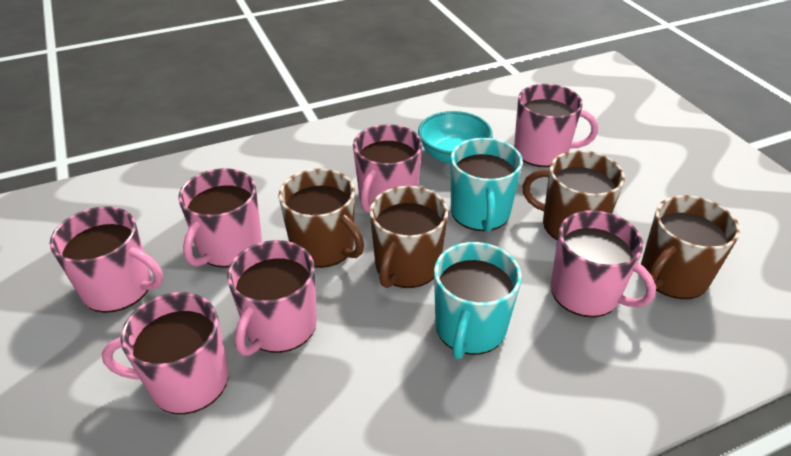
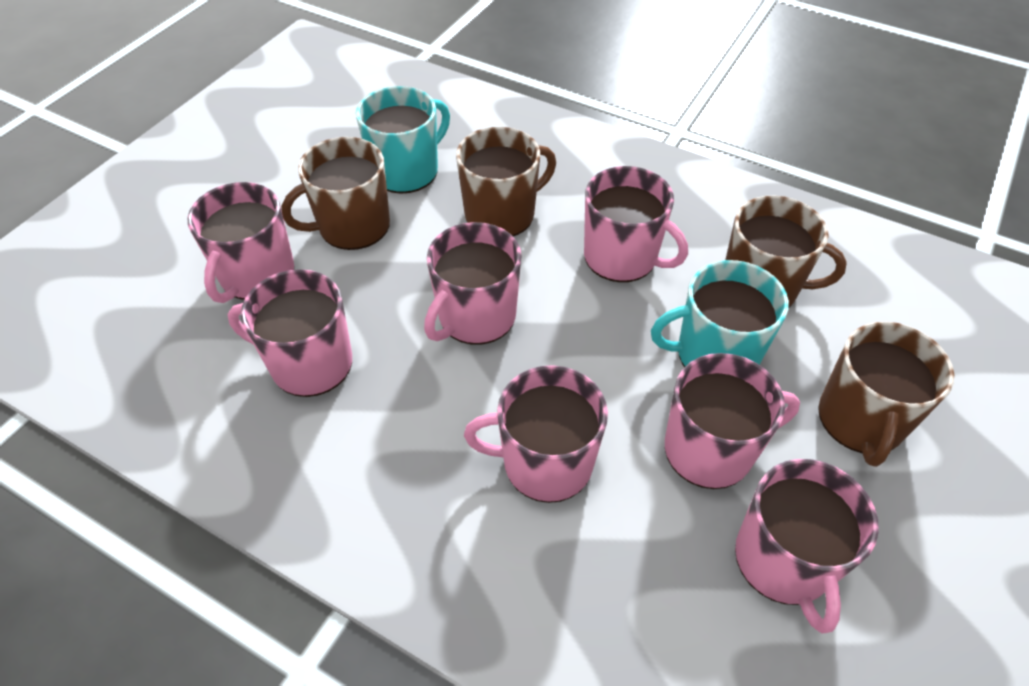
turquoise bowl: [418,111,493,164] = 1 -> none = 0

